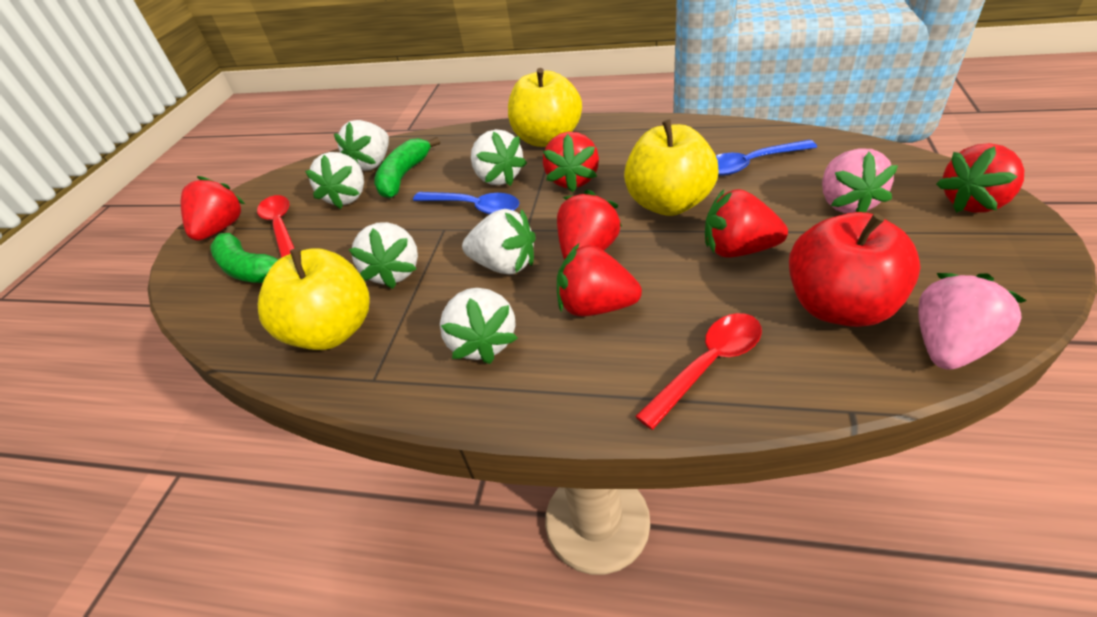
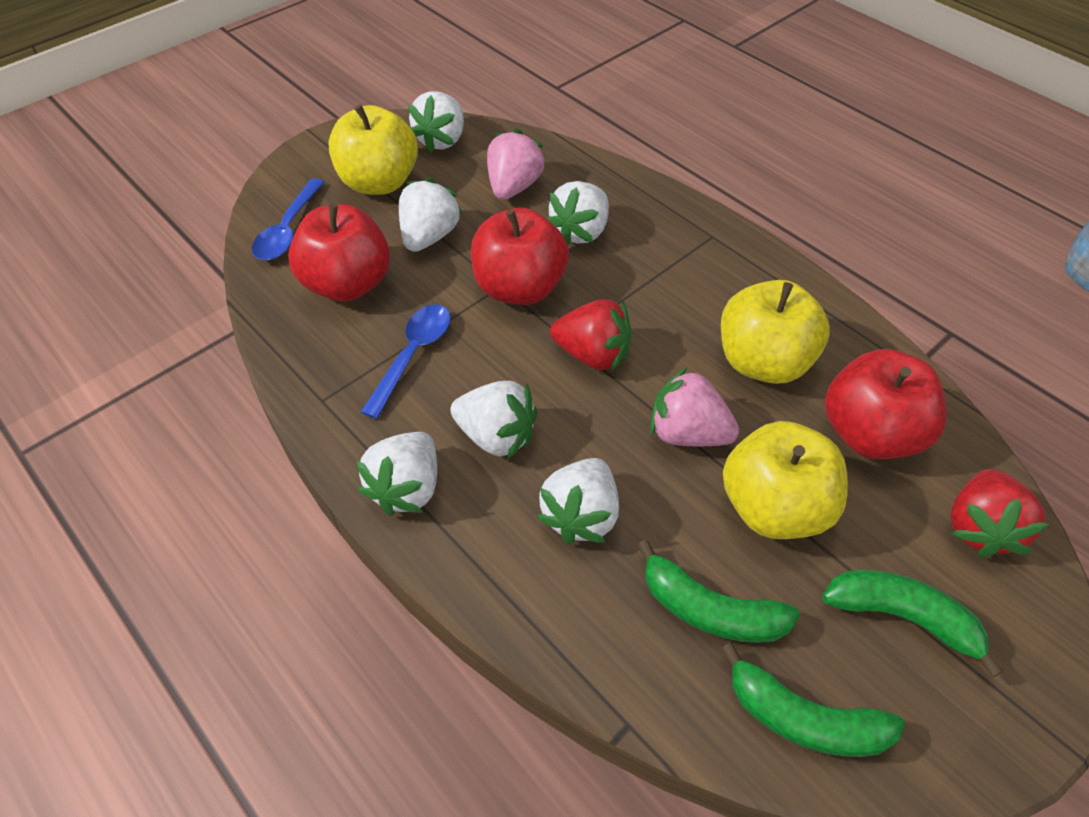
green banana: [210,225,278,283] [374,137,440,198] = 2 -> [637,539,800,643] [720,643,905,757] [822,570,1003,678] = 3
red apple: [789,212,921,327] = 1 -> [288,204,390,302] [471,208,569,305] [825,349,946,459] = 3
red spoon: [257,195,295,258] [635,313,762,430] = 2 -> none = 0
red strawberry: [181,176,245,241] [543,132,599,192] [557,190,622,260] [557,244,642,316] [705,189,788,258] [936,143,1024,213] = 6 -> [550,299,632,371] [951,469,1049,558] = 2

